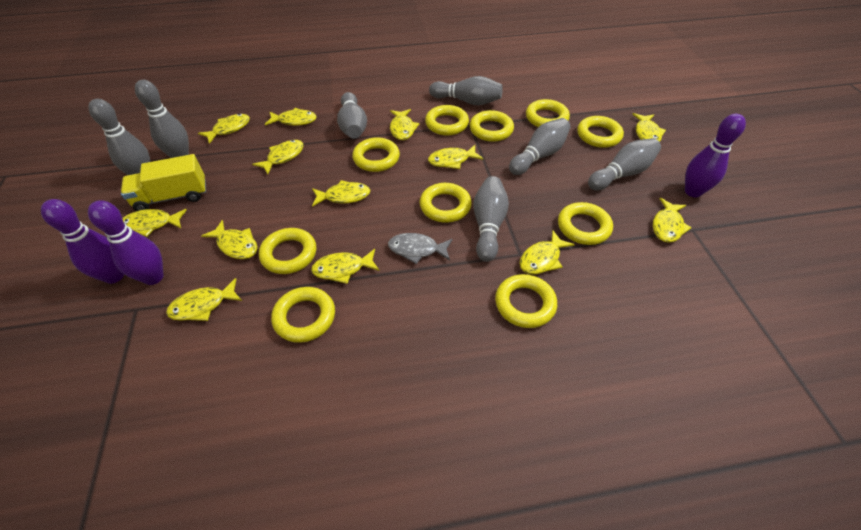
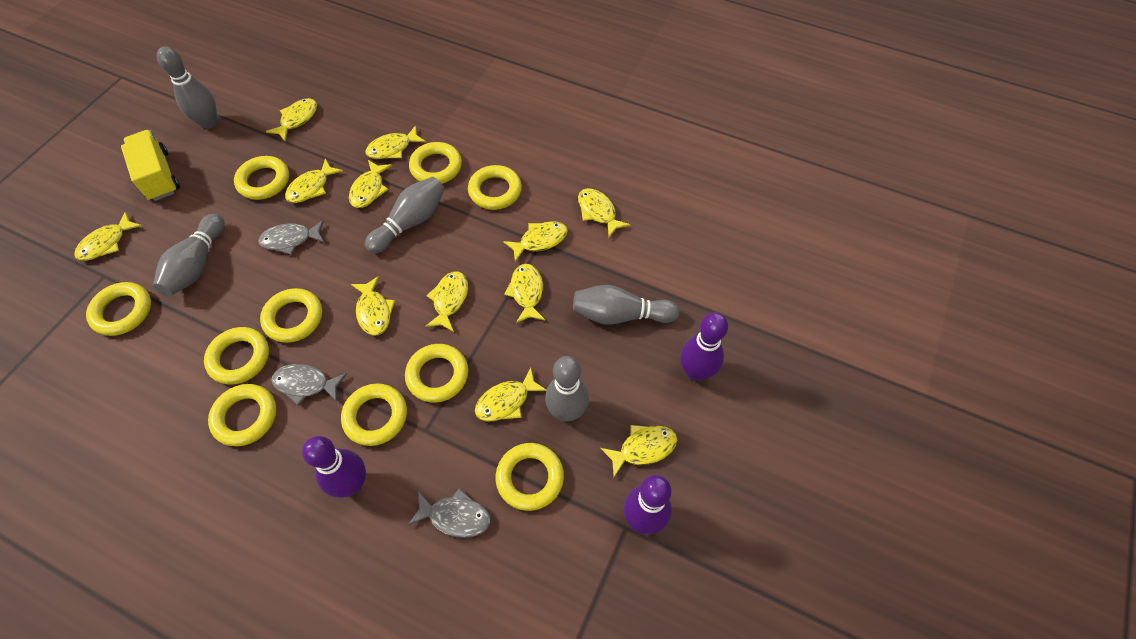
grey bowling pin: [89,99,150,175] [135,80,189,158] [337,92,367,139] [429,76,503,105] [473,176,509,262] [509,118,571,175] [588,138,661,190] = 7 -> [153,214,225,296] [157,47,218,129] [365,177,445,254] [545,356,589,421] [573,285,680,325] = 5
grey fish: [388,233,453,264] = 1 -> [258,220,324,255] [272,364,347,405] [408,488,490,538] = 3
yellow fish: [122,209,187,237] [166,278,242,321] [198,114,250,144] [201,220,258,259] [252,140,304,174] [265,108,317,126] [311,249,380,284] [312,180,370,207] [390,109,419,140] [428,145,483,169] [519,231,575,275] [632,113,666,142] [653,198,692,243] = 13 -> [74,212,142,261] [266,98,317,142] [285,159,343,203] [349,160,392,208] [351,276,395,336] [365,125,426,159] [425,271,468,332] [475,367,547,422] [503,221,568,262] [504,264,545,323] [578,188,630,237] [600,425,677,477] = 12

